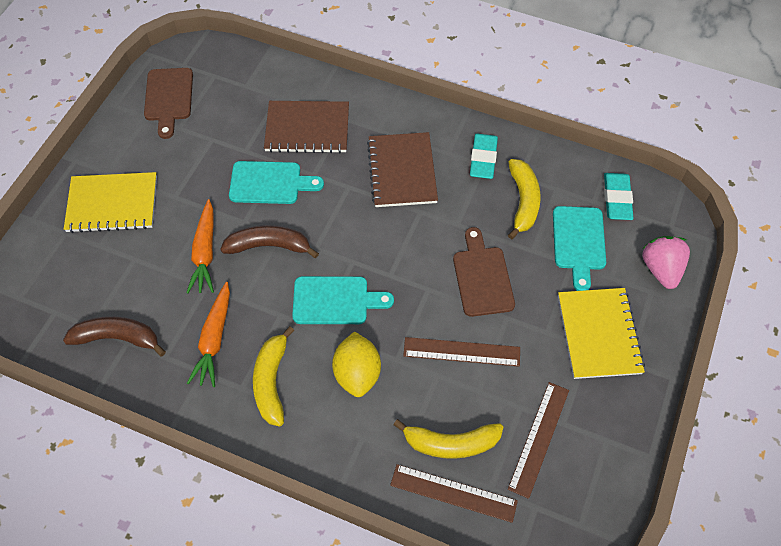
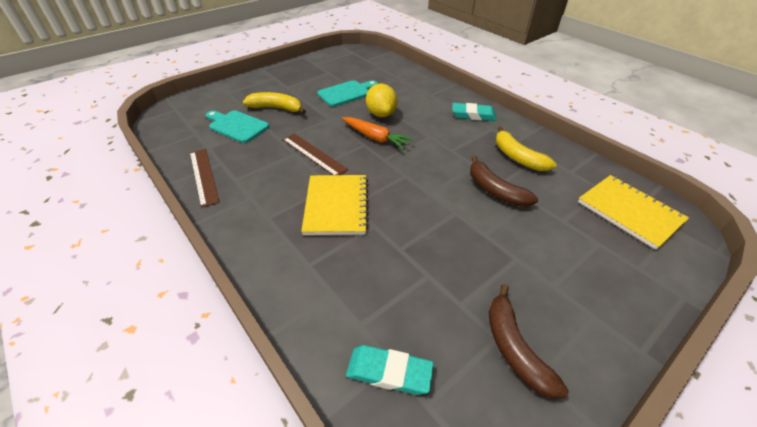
brown cutting board: [144,68,193,139] [453,227,515,317] = 2 -> none = 0
brown notebook: [264,101,349,153] [367,132,438,207] = 2 -> none = 0
brown ruler: [390,464,518,523] [403,337,520,367] [508,382,569,499] = 3 -> [190,149,220,208] [283,133,348,175] = 2
orange carrot: [186,199,214,294] [187,282,230,387] = 2 -> [342,117,413,149] = 1
pink strawberry: [642,236,690,289] = 1 -> none = 0
turquoise cutting board: [229,161,324,204] [292,276,394,324] [553,206,606,291] = 3 -> [206,111,269,143] [317,80,378,107] = 2
yellow banana: [253,326,294,427] [393,419,503,459] [508,159,541,239] = 3 -> [243,92,306,114] [496,126,557,171] = 2

